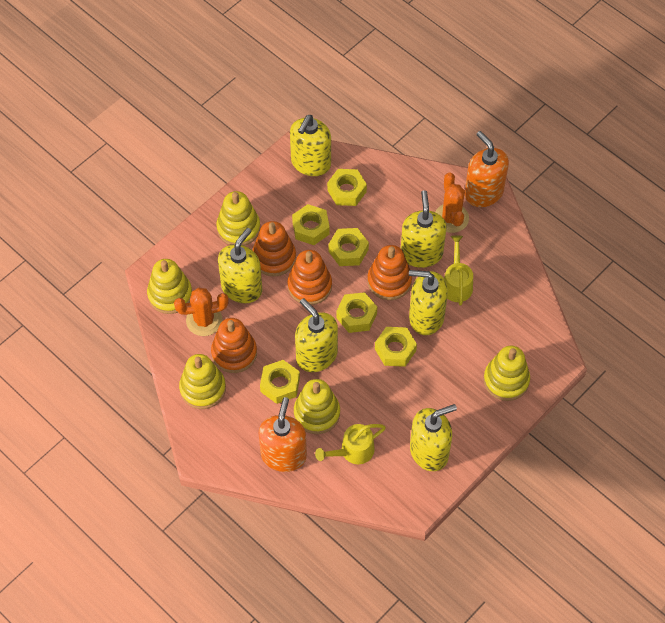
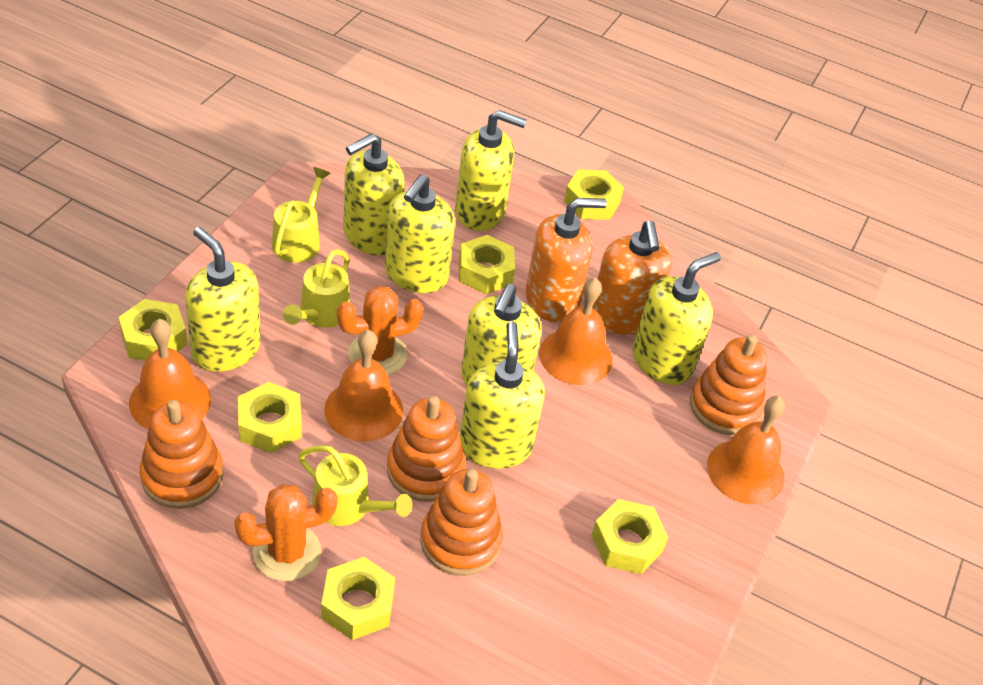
orange bell: none = 0 -> [129,319,211,430] [324,330,403,442] [539,278,612,385] [707,396,785,505] = 4
yellow soap dispenser: [218,228,262,303] [290,115,331,176] [295,298,338,372] [401,190,447,268] [409,270,448,335] [410,404,457,471] = 6 -> [185,227,261,372] [343,133,405,256] [385,174,455,293] [455,110,527,231] [460,321,545,469] [461,284,542,386] [633,252,721,385] = 7
yellow stacking toy: [147,259,192,314] [179,354,226,409] [216,191,260,246] [294,379,340,434] [483,346,530,401] = 5 -> none = 0
yellow watering can: [315,424,386,464] [444,235,473,306] = 2 -> [272,167,331,263] [283,249,350,328] [298,445,412,526] = 3

